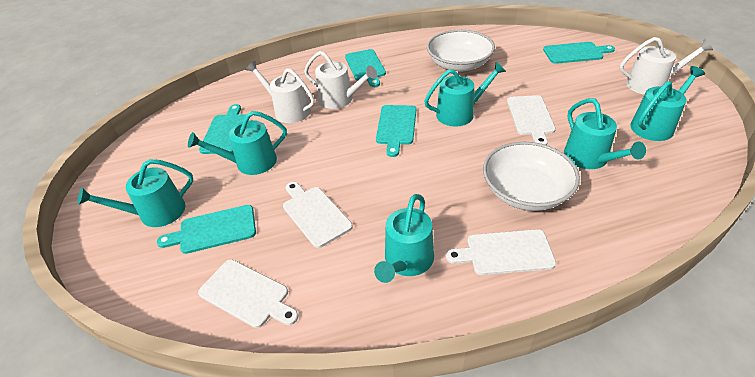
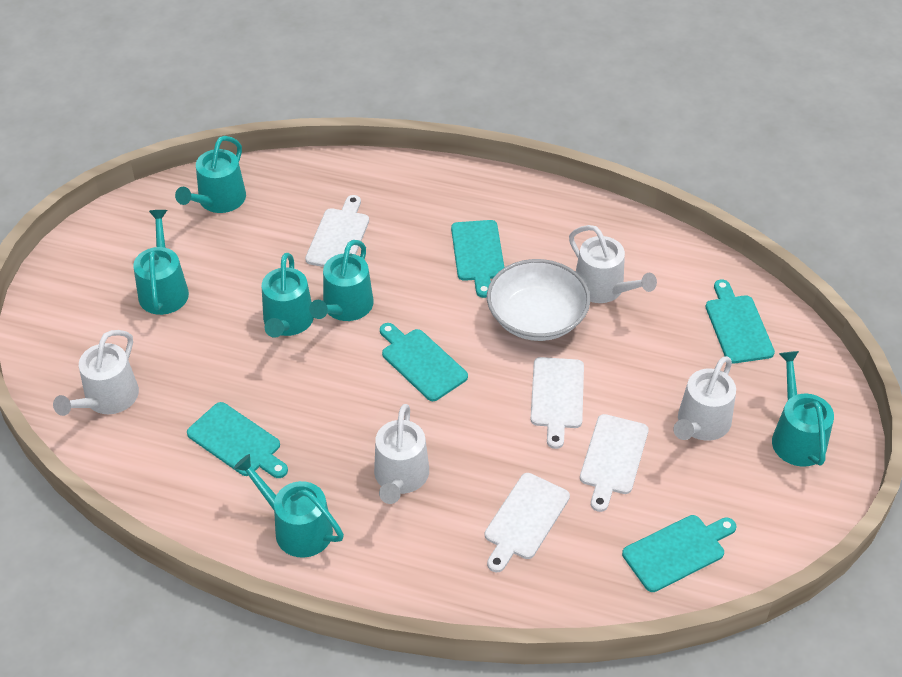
white bowl: [427,30,495,72] [483,142,580,211] = 2 -> [487,259,590,341] = 1
white watering can: [246,61,315,123] [304,51,377,109] [620,37,713,95] = 3 -> [53,330,139,416] [374,404,429,504] [569,225,657,303] [674,356,736,441] = 4

